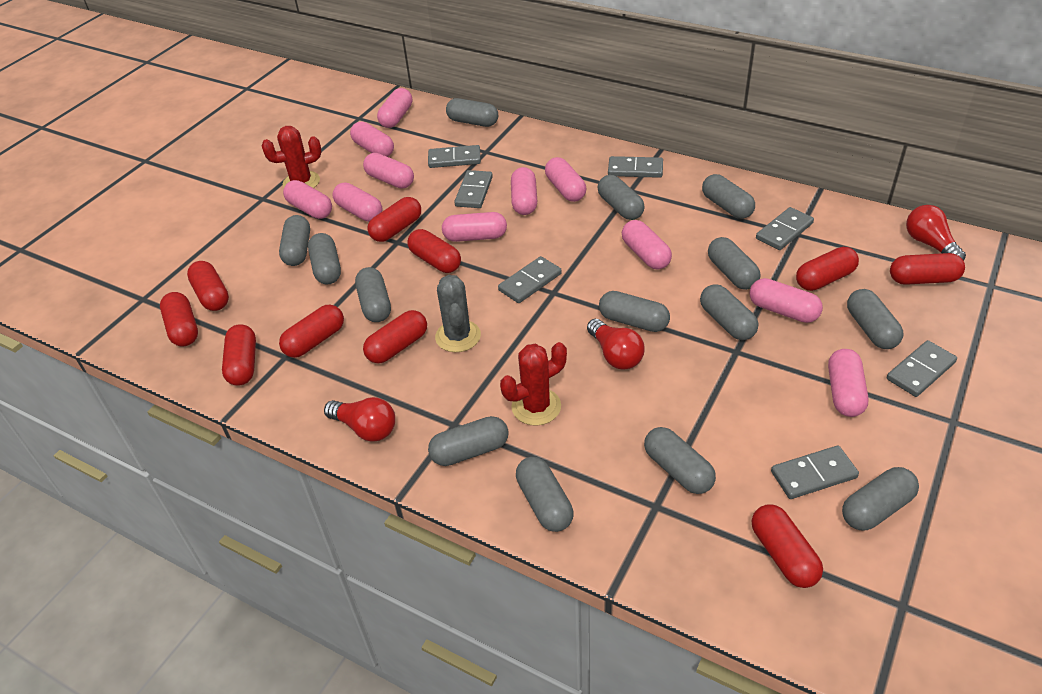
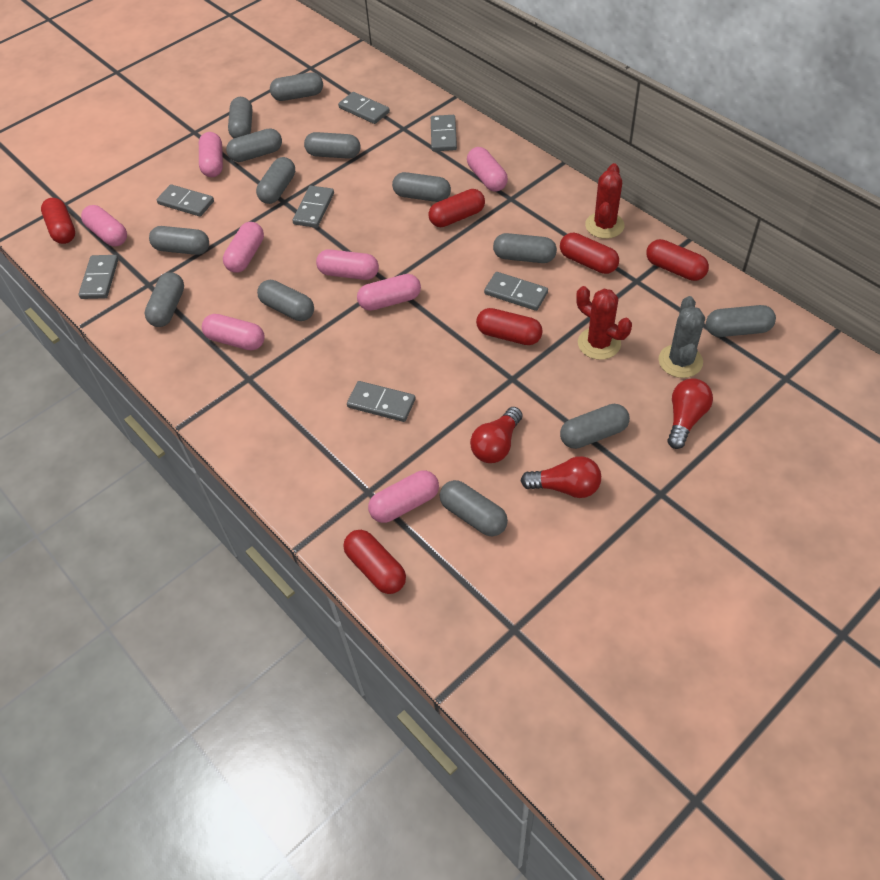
grey capsule: [279,215,310,266] [308,233,341,284] [355,267,391,322] [428,416,509,466] [446,98,498,127] [516,457,574,532] [598,175,645,220] [599,291,670,332] [644,427,716,494] [700,284,758,340] [702,174,755,219] [708,237,760,290] [842,467,919,530] [847,289,904,349] = 14 -> [145,272,184,327] [149,226,209,255] [226,128,282,162] [228,97,253,138] [256,157,295,204] [257,280,314,321] [270,72,323,101] [304,132,360,159] [392,172,451,202] [440,480,508,536] [493,233,557,263] [560,404,630,449] [706,305,776,337] = 13
pink capsule: [283,180,332,219] [332,183,382,222] [350,122,394,157] [363,153,414,189] [377,88,412,128] [442,212,507,242] [511,167,537,215] [545,157,586,202] [622,220,672,269] [750,278,823,323] [828,349,869,417] = 11 -> [81,205,127,246] [199,132,223,177] [202,314,264,350] [223,222,264,273] [316,249,379,280] [357,274,421,311] [368,471,439,523] [467,147,508,192] = 8
red capsule: [160,292,198,346] [187,261,229,311] [222,324,256,386] [279,305,344,358] [363,310,427,364] [368,197,421,242] [407,229,461,273] [752,504,823,588] [796,247,859,291] [890,253,965,285] = 10 -> [41,198,75,244] [343,530,406,594] [429,189,485,227] [476,308,543,345] [560,233,619,274] [646,239,709,281] = 6

